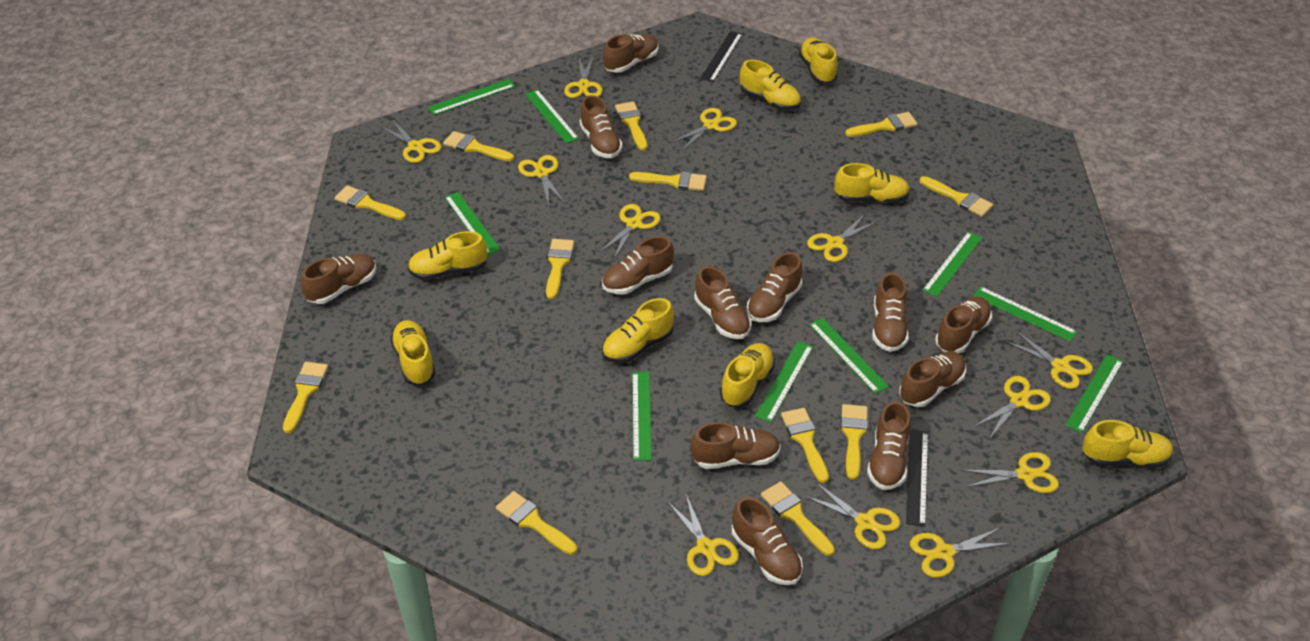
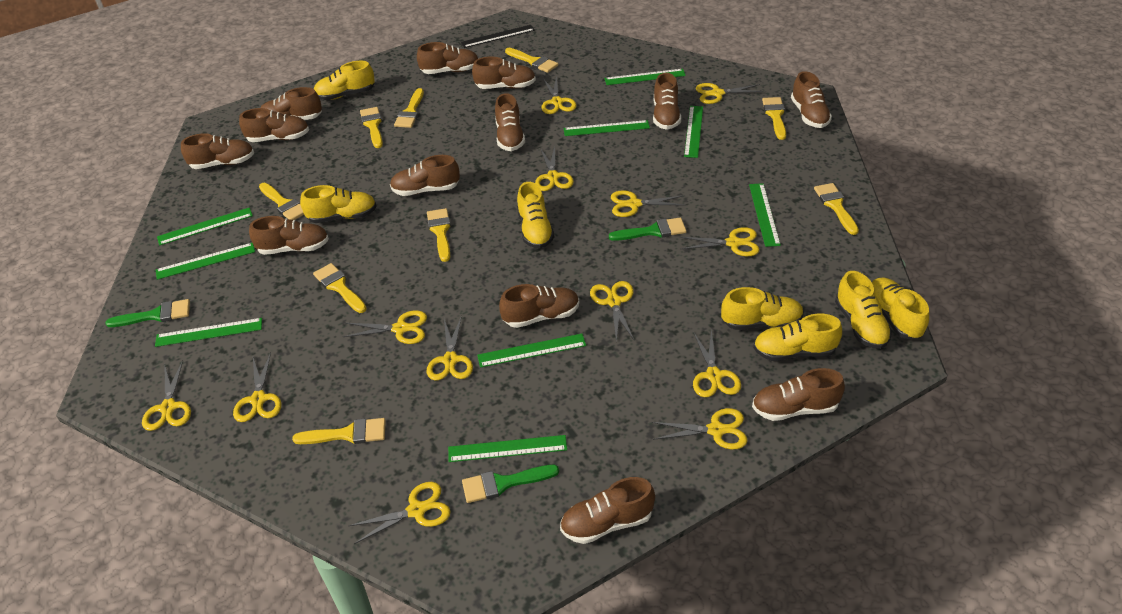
black ruler: [700,31,743,82] [906,430,928,526] = 2 -> [461,25,535,48] = 1
brown shoe: [301,254,376,304] [580,95,623,158] [602,236,674,294] [603,34,658,73] [690,422,781,469] [694,266,751,339] [732,497,803,585] [747,252,803,322] [867,401,911,490] [872,272,909,352] [899,351,966,407] [935,296,992,353] = 12 -> [181,133,254,169] [239,108,309,142] [249,216,329,255] [260,87,322,120] [390,155,460,196] [417,42,478,74] [472,57,536,89] [495,93,525,151] [499,284,579,328] [560,477,655,544] [653,73,681,130] [752,368,845,421] [791,71,832,128] = 13
green brush: none = 0 -> [105,299,190,327] [462,465,559,503] [609,218,686,241] = 3
yellow brush: [283,362,328,433] [334,185,406,220] [443,131,514,161] [496,491,577,555] [546,239,574,299] [615,102,647,150] [629,172,707,191] [761,481,835,556] [781,408,829,483] [841,404,868,480] [845,112,917,137] [920,176,993,217] = 12 -> [259,183,304,220] [292,418,386,444] [313,263,367,313] [360,107,383,148] [394,88,424,128] [427,208,451,262] [505,48,558,73] [762,97,786,140] [814,183,859,235] = 9
yellow scissors: [379,119,441,163] [518,155,565,205] [564,57,602,98] [600,204,661,259] [667,495,739,576] [670,108,737,151] [804,482,900,549] [807,214,878,262] [910,528,1011,578] [961,452,1059,493] [974,376,1051,439] [1005,330,1093,389] = 12 -> [142,360,191,431] [233,353,282,422] [343,310,427,344] [349,482,451,544] [427,315,473,381] [535,147,574,191] [541,76,577,114] [590,281,634,342] [611,190,686,217] [652,408,748,449] [680,227,759,256] [693,329,741,397] [696,83,764,104] = 13
yellow shoe: [390,320,436,385] [408,231,487,280] [602,298,674,363] [720,343,775,407] [740,60,801,110] [799,38,838,84] [834,163,910,203] [1083,420,1174,468] = 8 -> [300,185,377,223] [314,61,375,100] [517,182,554,249] [721,287,804,330] [753,314,842,361] [835,271,892,349] [872,277,929,339] = 7

